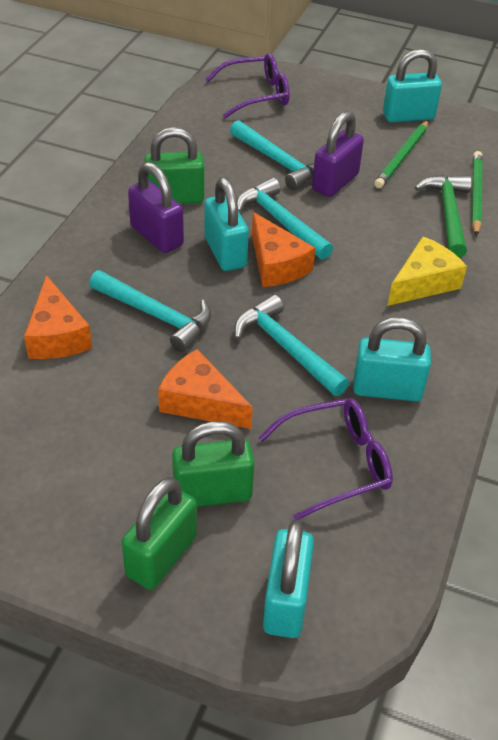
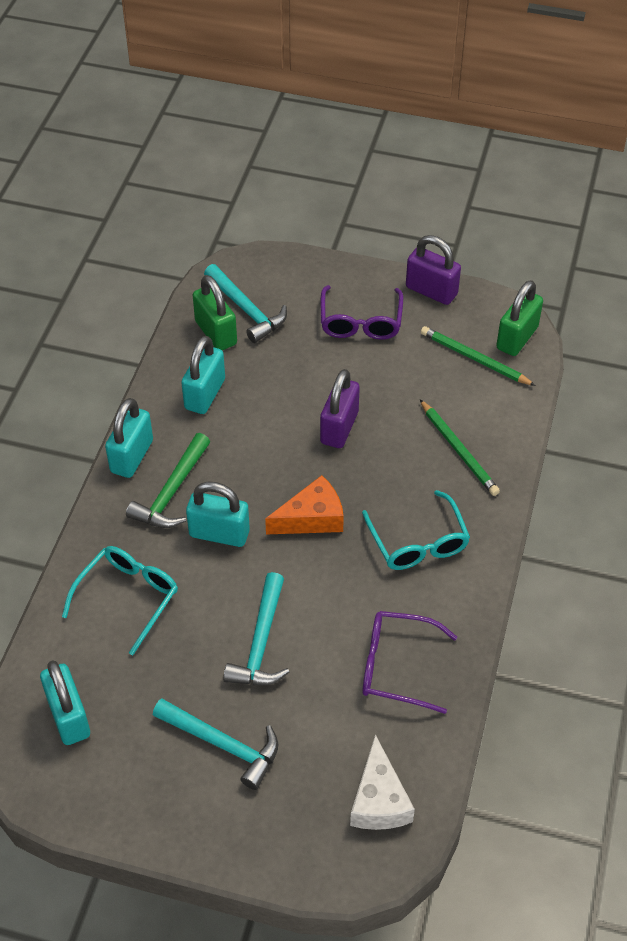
green padlock: [122,477,197,590] [144,127,204,204] [172,421,255,507] = 3 -> [193,275,237,350] [496,280,543,356] = 2
orange cheese: [24,275,92,359] [158,349,253,429] [252,212,315,287] = 3 -> [265,475,344,534] = 1
turquoise glasses: none = 0 -> [62,546,178,655] [362,490,470,570] = 2
turquoise hammer: [89,270,211,352] [230,120,314,190] [234,295,349,396] [237,178,333,260] = 4 -> [153,698,279,790] [204,264,287,343] [223,572,289,685] = 3
white cheese: none = 0 -> [350,734,415,830] = 1
yellow cheese: [387,237,467,306] = 1 -> none = 0

